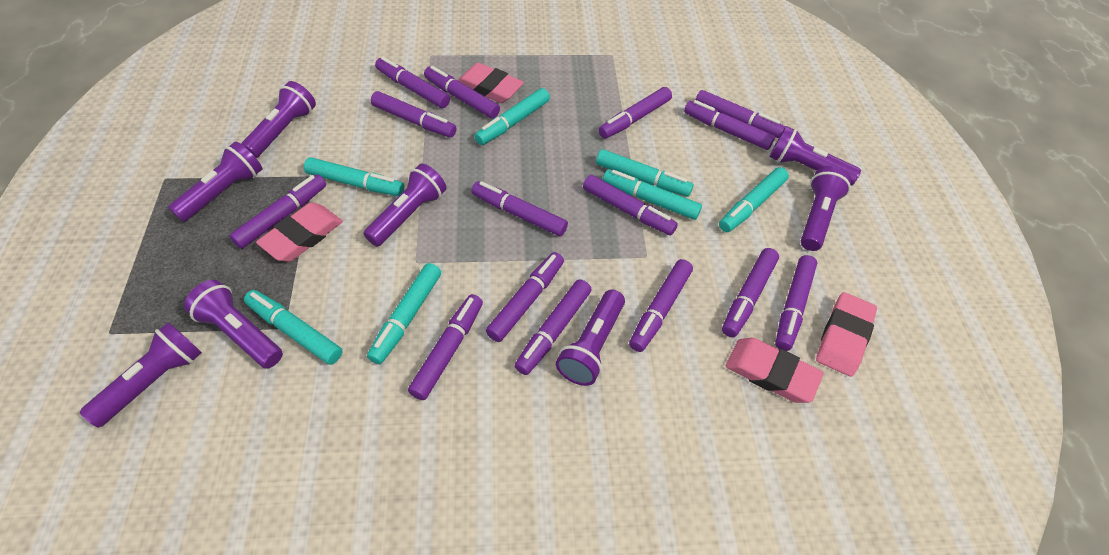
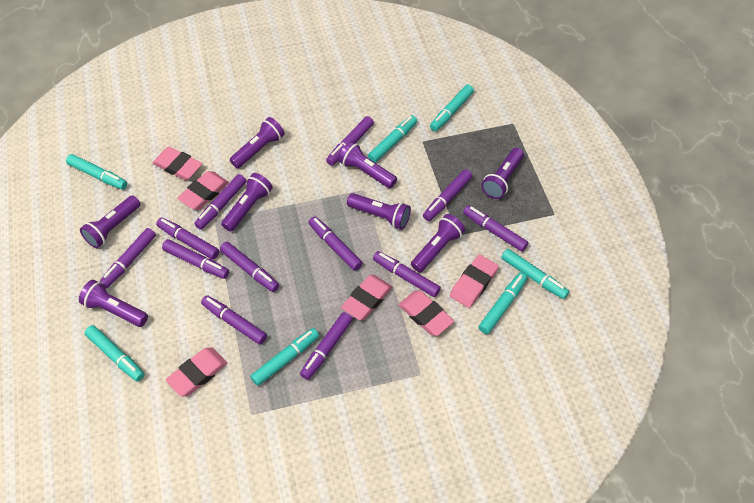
pink eraser: [256,203,343,262] [457,63,524,103] [726,338,823,403] [816,292,877,376] = 4 -> [152,147,202,180] [166,347,228,397] [177,171,229,210] [341,275,392,320] [398,291,454,336] [450,254,499,308] = 6
purple marker: [230,174,326,249] [371,91,456,138] [375,57,450,108] [408,294,483,400] [424,66,500,119] [471,181,568,236] [486,252,564,342] [515,279,591,375] [583,175,678,235] [599,87,672,139] [629,259,693,352] [684,100,775,150] [696,90,785,138] [722,248,779,337] [775,255,817,351] = 15 -> [99,228,156,289] [156,218,219,260] [162,239,229,279] [194,174,246,230] [201,295,267,345] [220,242,279,292] [300,312,353,380] [308,216,363,271] [326,116,374,166] [373,251,441,297] [423,169,472,221] [463,205,529,252] = 12

